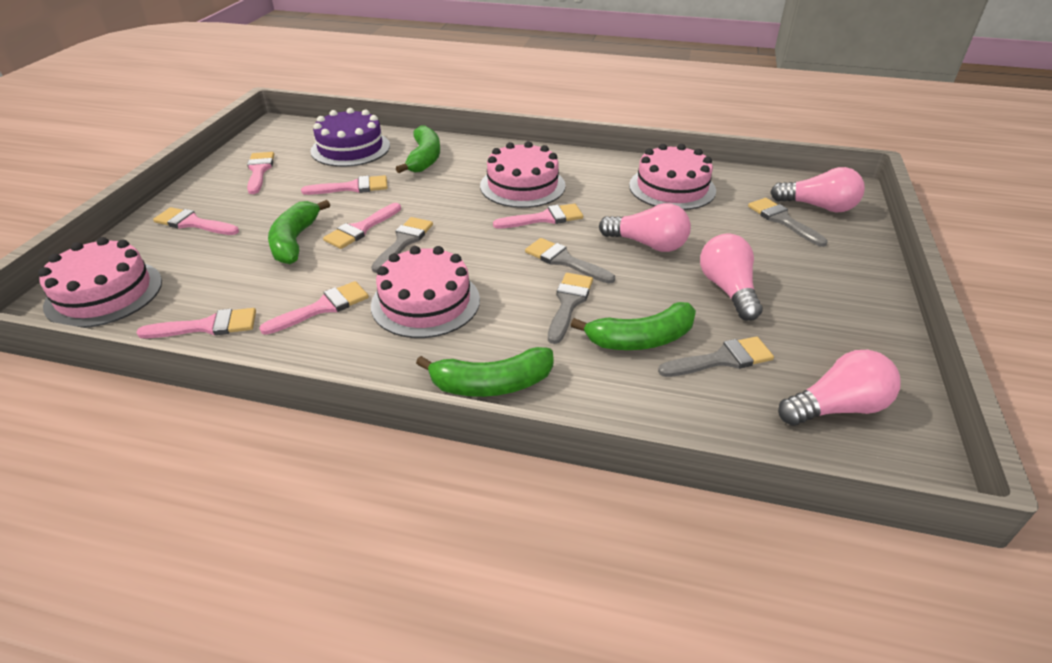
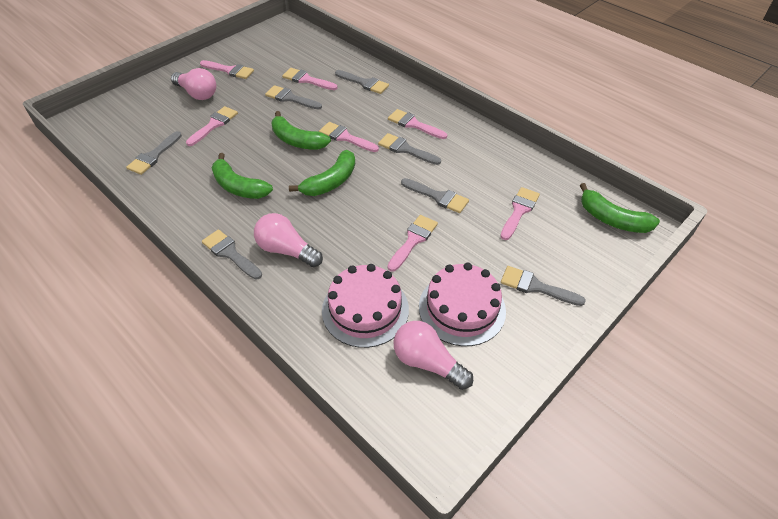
grey brush: [371,217,433,273] [525,238,615,284] [548,273,593,344] [658,336,774,377] [748,198,828,247] = 5 -> [126,131,182,175] [202,230,262,280] [265,85,322,110] [335,70,389,94] [378,133,441,165] [401,178,469,213] [501,266,586,306] = 7
pink cake: [38,237,162,328] [371,246,480,338] [480,141,566,208] [629,144,716,210] = 4 -> [322,264,409,348] [419,262,506,346] = 2
pink light bulb: [599,203,691,252] [700,234,763,321] [770,167,865,213] [778,350,901,426] = 4 -> [171,68,216,100] [254,213,323,267] [393,321,473,390] = 3
purple cake: [310,108,390,167] = 1 -> none = 0

